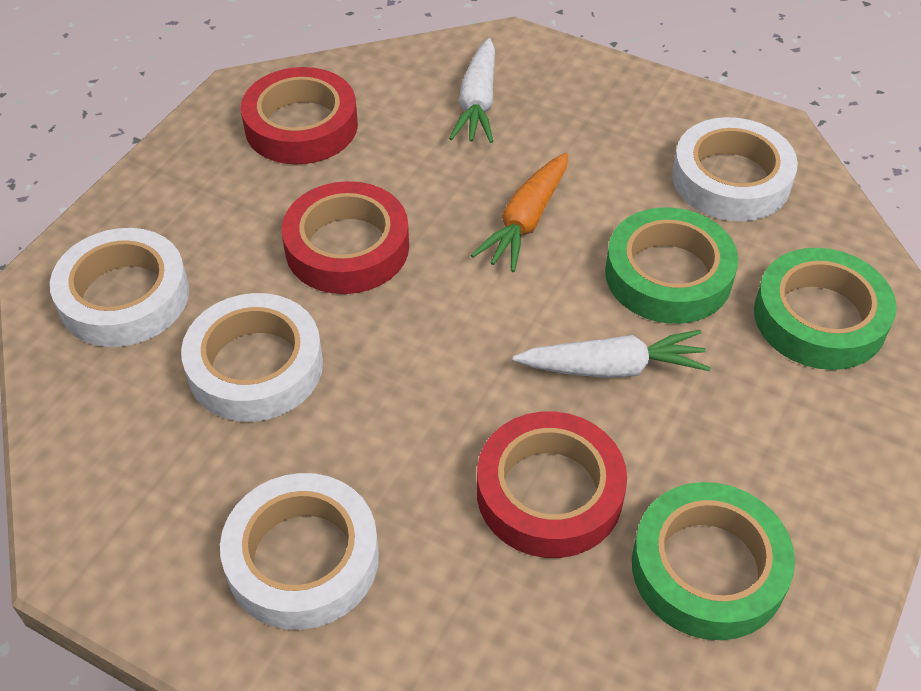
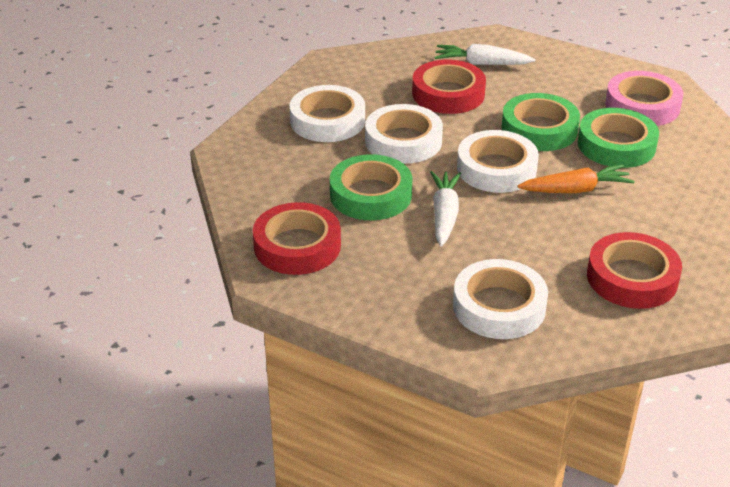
pink tape: none = 0 -> [605,71,683,126] = 1

